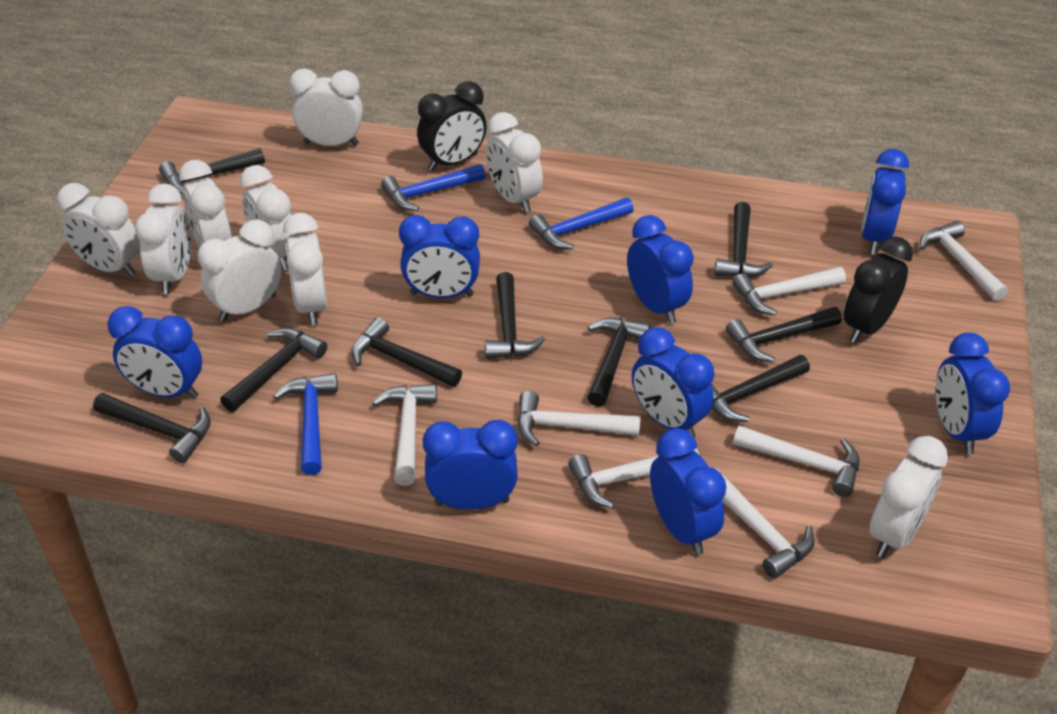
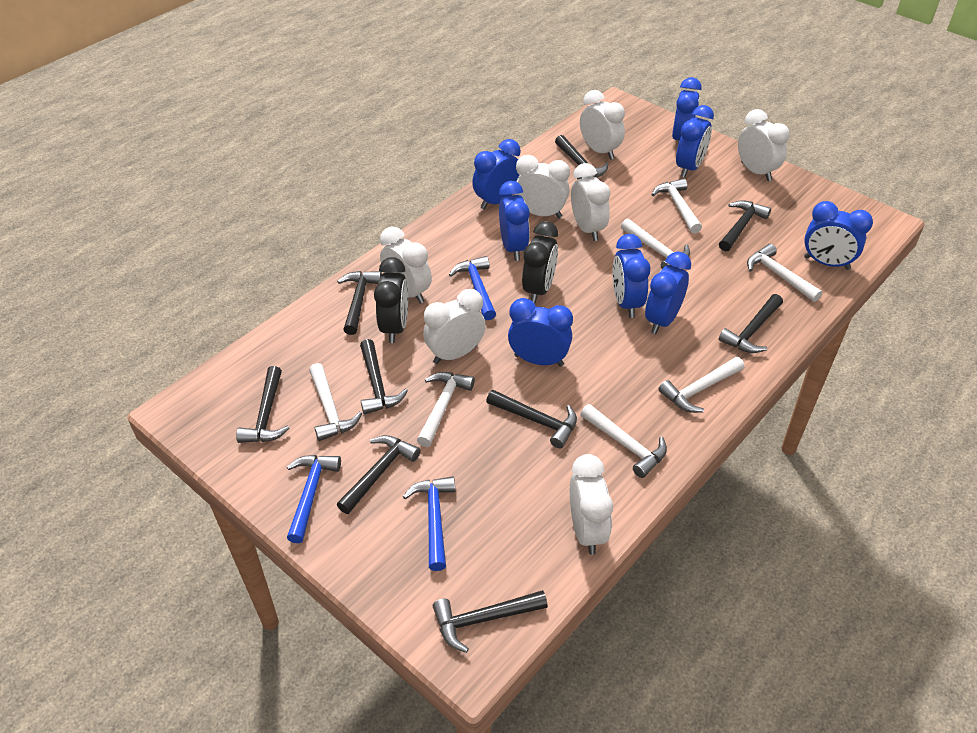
white clock: [57,183,140,277] [135,184,191,294] [179,160,232,248] [198,220,282,322] [240,165,296,270] [283,213,327,325] [289,69,363,146] [486,112,543,213] [869,436,948,558] = 9 -> [380,227,432,304] [423,289,486,364] [515,155,570,218] [570,454,613,555] [571,163,611,241] [580,90,625,160] [738,109,789,181] = 7

